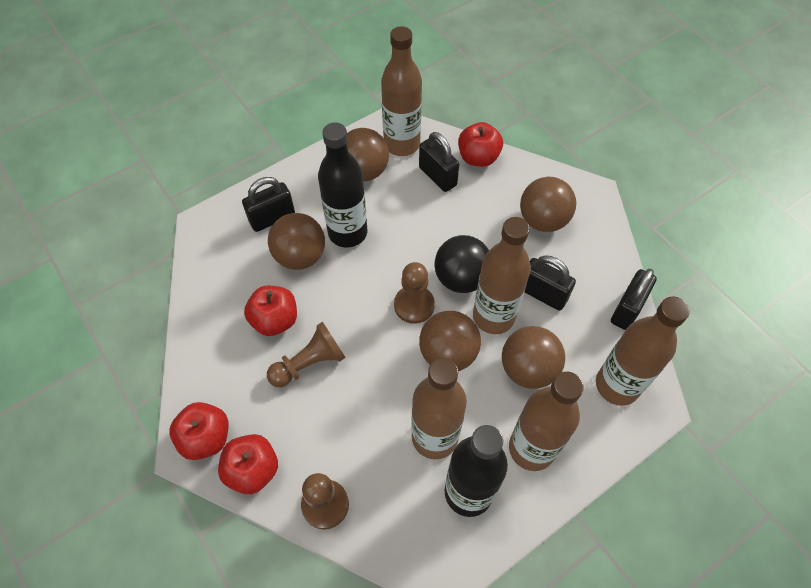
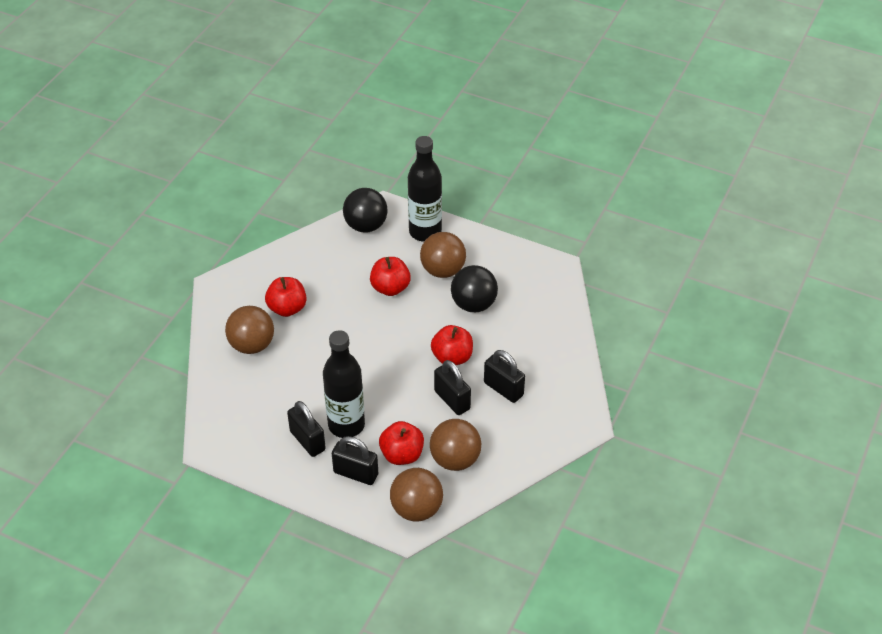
black ball: [434,235,489,293] = 1 -> [343,188,388,233] [451,265,498,312] = 2
brown ball: [268,213,325,270] [346,128,389,181] [419,311,481,371] [502,326,565,389] [520,177,576,232] = 5 -> [225,306,274,354] [390,468,443,522] [420,232,466,278] [430,419,481,471] = 4
brown bottle: [381,26,422,156] [411,358,467,459] [473,217,531,334] [509,372,584,471] [596,296,689,406] = 5 -> none = 0
brown pawn: [267,322,346,387] [301,473,349,529] [394,262,435,324] = 3 -> none = 0

